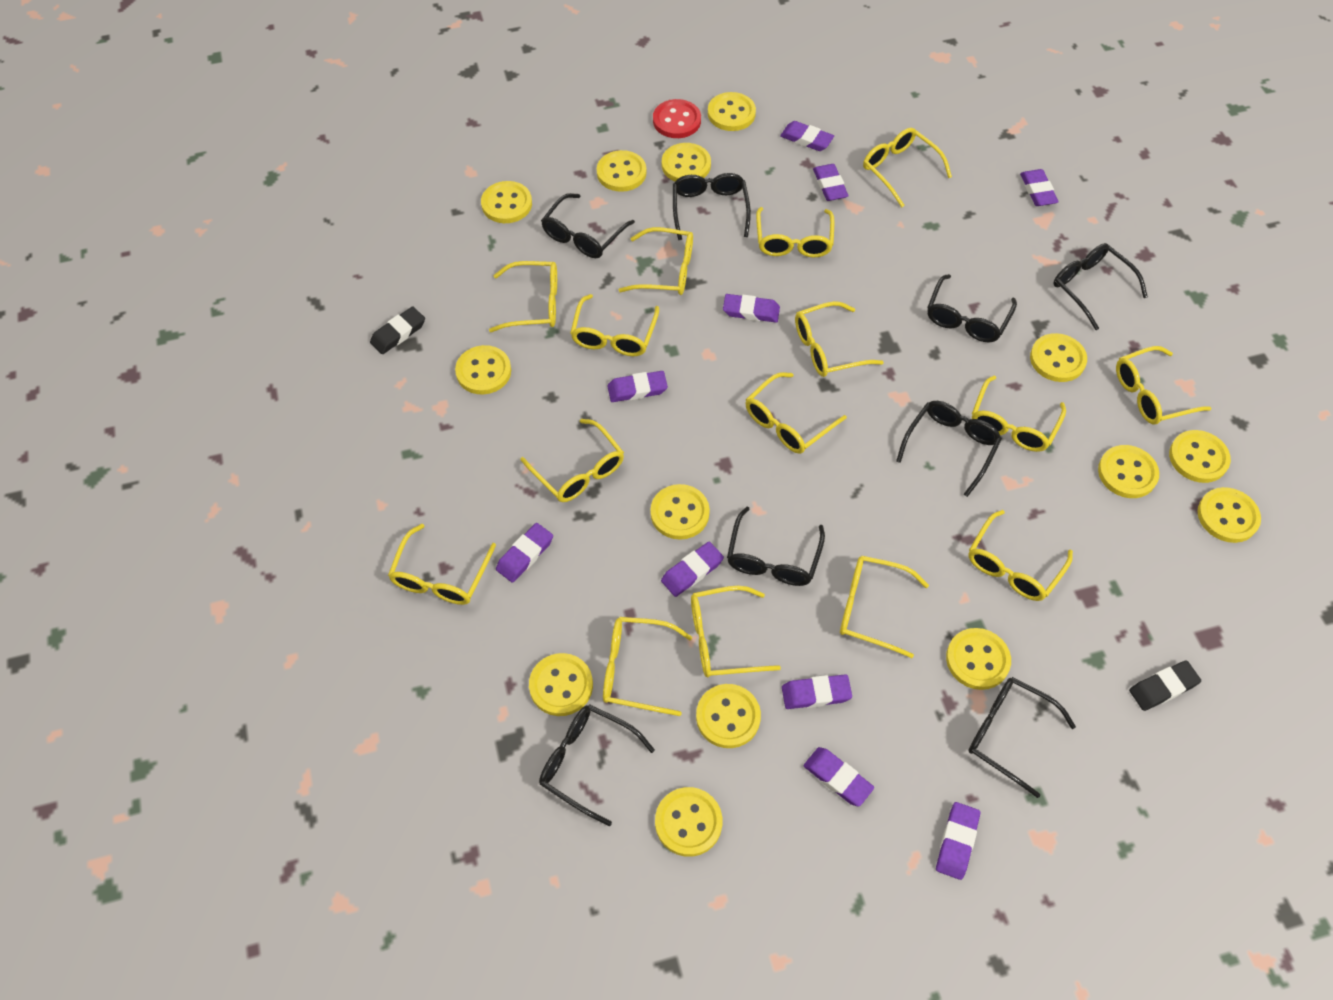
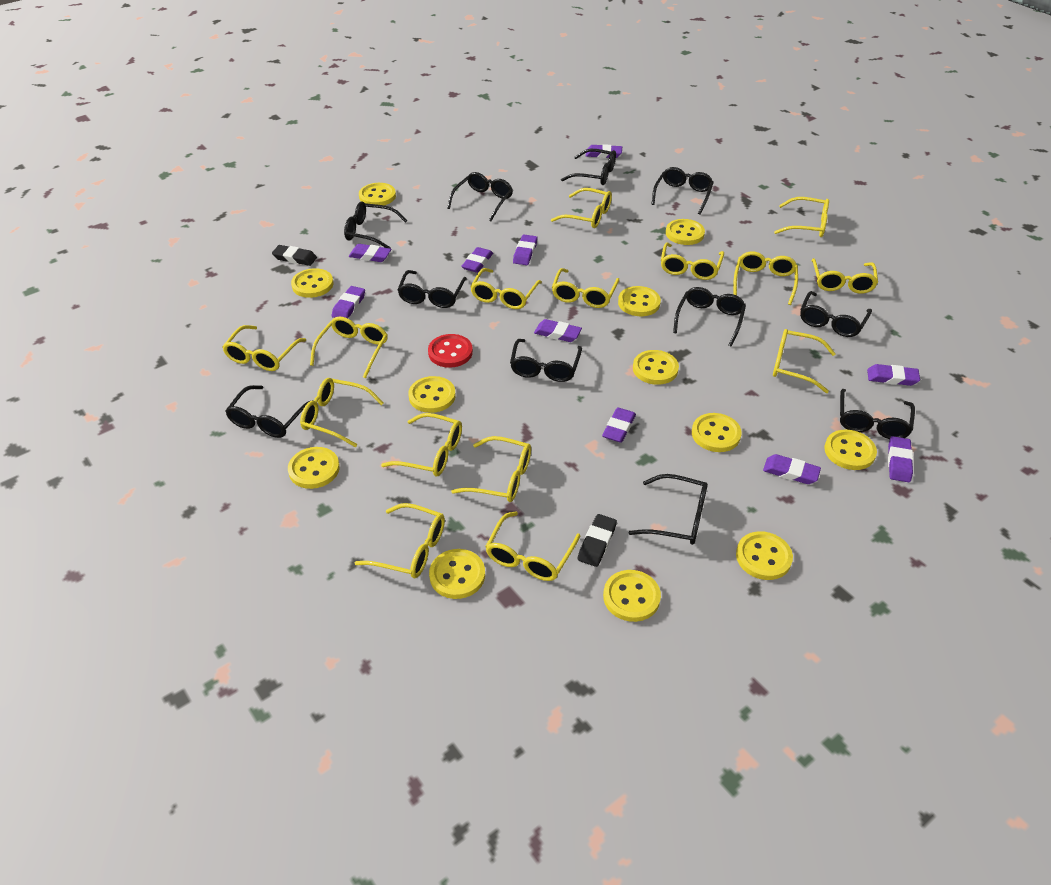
black glasses: [539,704,655,826] [541,193,635,258] [673,173,751,240] [727,507,825,586] [896,401,1002,497] [927,274,1017,342] [968,677,1076,798] [1053,243,1148,330] = 8 -> [225,385,314,438] [344,201,407,249] [398,270,467,308] [447,172,513,221] [510,339,582,382] [561,149,616,185] [628,474,708,545] [651,167,714,215] [673,287,746,347] [800,291,872,337] [840,389,915,439] = 11
yellow button: [455,345,511,395] [481,181,532,223] [529,653,593,716] [597,150,647,192] [650,484,710,540] [655,787,722,857] [662,143,711,182] [696,684,761,748] [708,92,756,131] [946,628,1011,690] [1030,333,1087,382] [1098,445,1159,498] [1169,430,1231,483] [1197,487,1261,543] = 14 -> [288,447,340,489] [291,268,334,298] [359,183,396,205] [408,376,456,413] [429,549,485,599] [603,570,661,622] [618,286,661,316] [633,350,679,385] [666,219,705,245] [692,413,742,452] [736,531,793,580] [824,430,877,470] = 12

